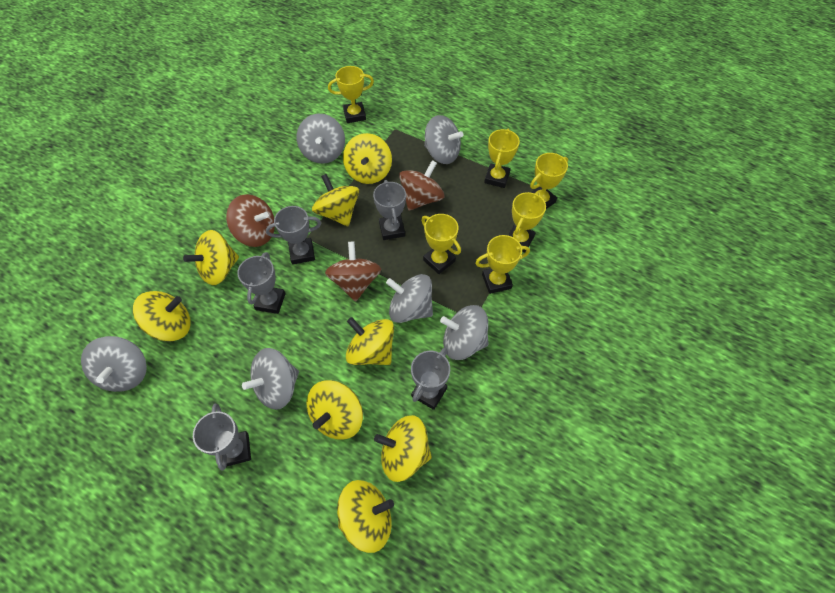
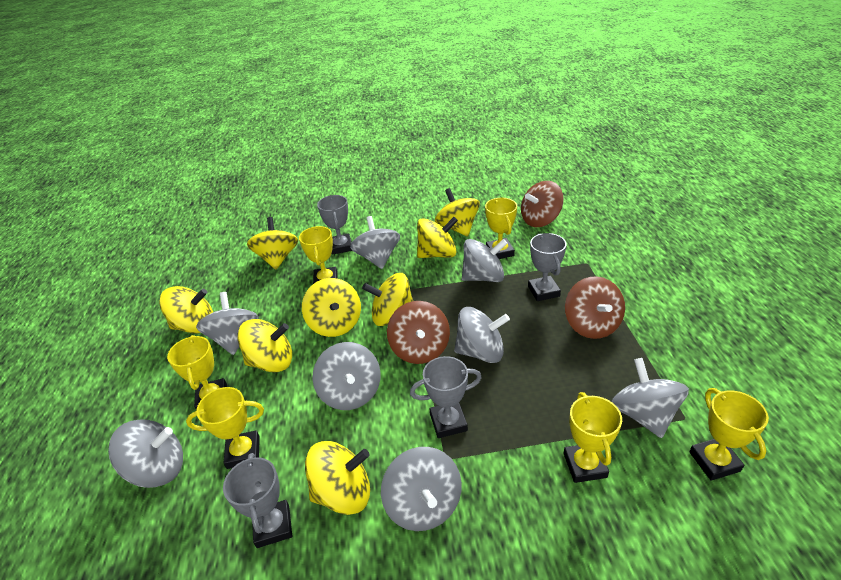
grey spinning top: [81,336,147,392] [242,348,299,410] [297,114,345,164] [386,274,433,323] [424,115,464,164] [440,305,489,360] = 6 -> [108,419,183,488] [196,292,259,355] [312,342,381,410] [350,216,400,269] [381,447,462,531] [454,307,510,363] [462,239,508,282] [612,358,689,438] = 8
grey trophy: [193,403,251,471] [237,252,286,314] [266,206,321,265] [373,180,406,240] [411,348,450,410] = 5 -> [223,453,292,548] [317,195,352,255] [410,356,482,438] [528,233,567,301] = 4

